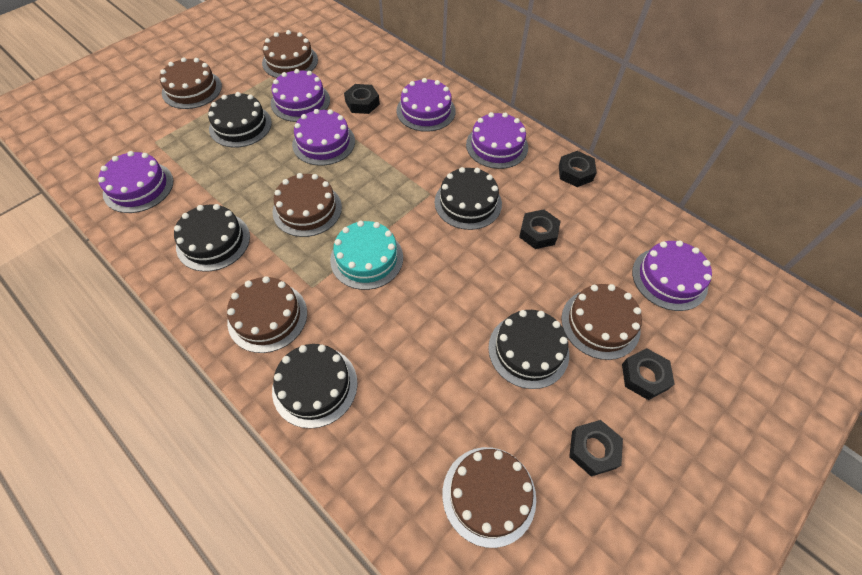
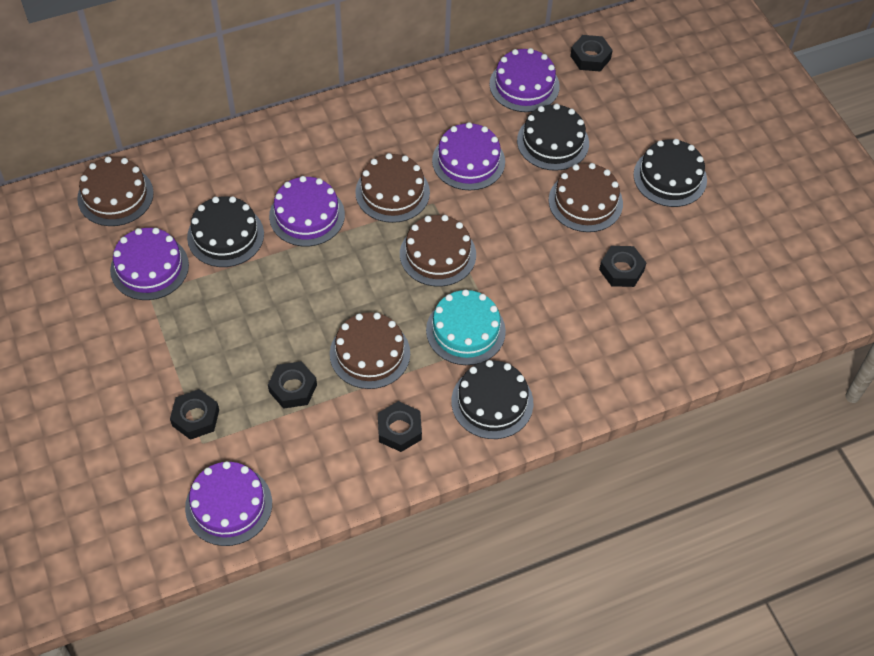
black cake: [174,204,250,272] [208,92,272,148] [272,344,358,428] [435,167,502,230] [488,310,569,389] = 5 -> [187,196,264,267] [451,360,533,439] [517,104,589,171] [633,139,707,207] = 4
brown cake: [160,57,222,109] [227,276,307,353] [262,30,318,78] [273,173,342,237] [442,447,536,548] [561,284,642,360] = 6 -> [77,157,154,226] [330,312,410,389] [355,153,430,223] [400,215,476,286] [549,163,623,232] = 5
purple cake: [98,151,174,213] [271,69,330,122] [292,109,355,166] [396,78,456,132] [466,112,528,169] [632,240,712,311] = 6 -> [110,228,189,300] [185,461,272,546] [269,176,345,246] [432,122,505,191] [490,48,560,112] = 5

